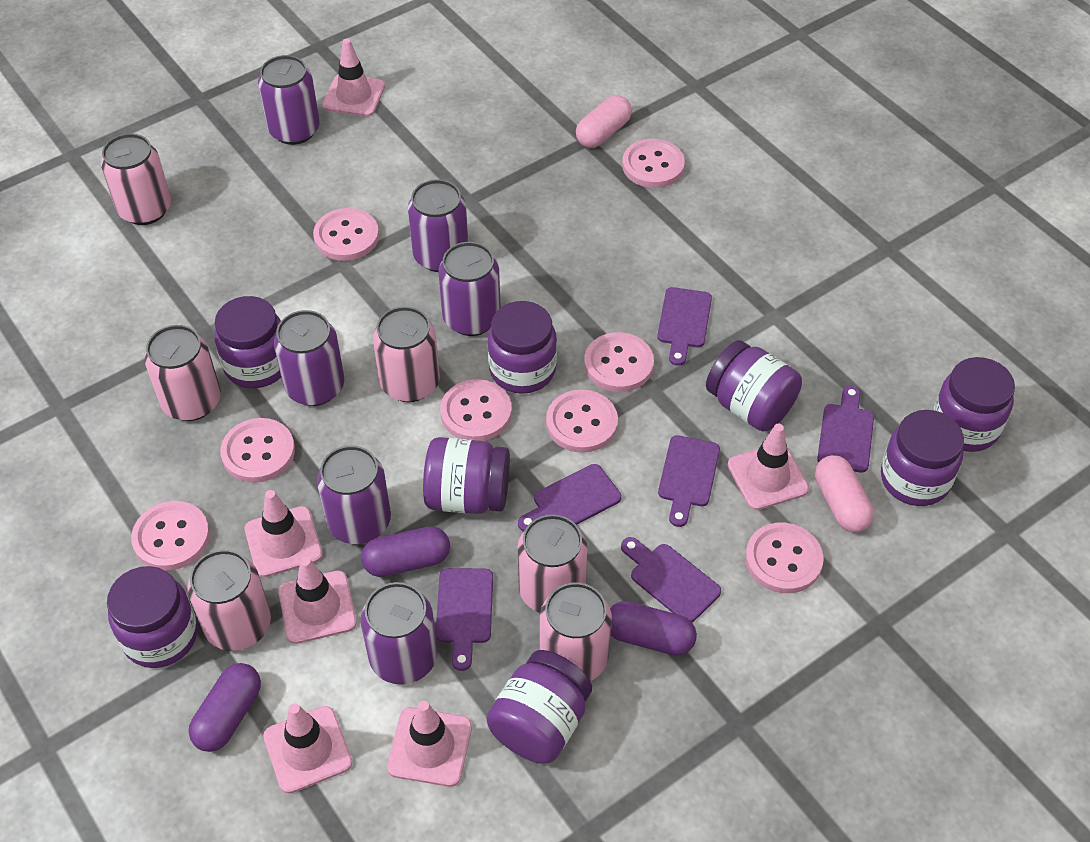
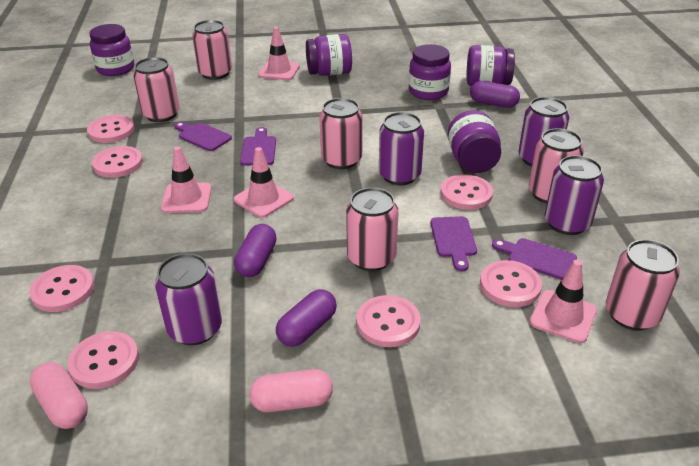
pink button: [131,501,210,571] [220,418,295,483] [313,208,379,261] [440,379,512,441] [546,390,618,453] [584,332,654,392] [622,139,685,188] [745,523,824,593] = 8 -> [29,265,94,312] [67,331,139,389] [87,115,135,143] [92,146,143,178] [356,295,421,347] [441,174,493,210] [480,260,542,307] = 7
pink traffic cone: [245,490,323,577] [263,703,352,794] [278,557,357,644] [322,39,385,117] [387,701,472,787] [728,424,809,510] = 6 -> [161,146,212,213] [234,147,294,218] [258,27,300,80] [530,260,597,343] = 4
purple can: [258,55,320,145] [274,310,344,406] [317,445,391,544] [361,582,438,684] [408,179,468,272] [438,242,501,336] = 6 -> [155,253,222,345] [379,112,424,185] [519,97,569,167] [545,155,604,235] = 4
purple cutting board: [436,568,493,671] [518,464,621,532] [621,537,721,622] [657,287,712,366] [658,435,720,527] [817,386,874,473] = 6 -> [174,122,232,151] [240,127,276,166] [430,216,477,271] [492,238,577,280] = 4
purple jar: [107,566,198,668] [214,296,281,388] [423,437,510,514] [487,650,592,764] [488,301,557,394] [706,340,802,432] [881,410,964,506] [933,357,1015,452] = 8 -> [89,24,134,76] [306,34,352,76] [409,44,451,100] [448,110,501,173] [467,45,515,86] = 5

